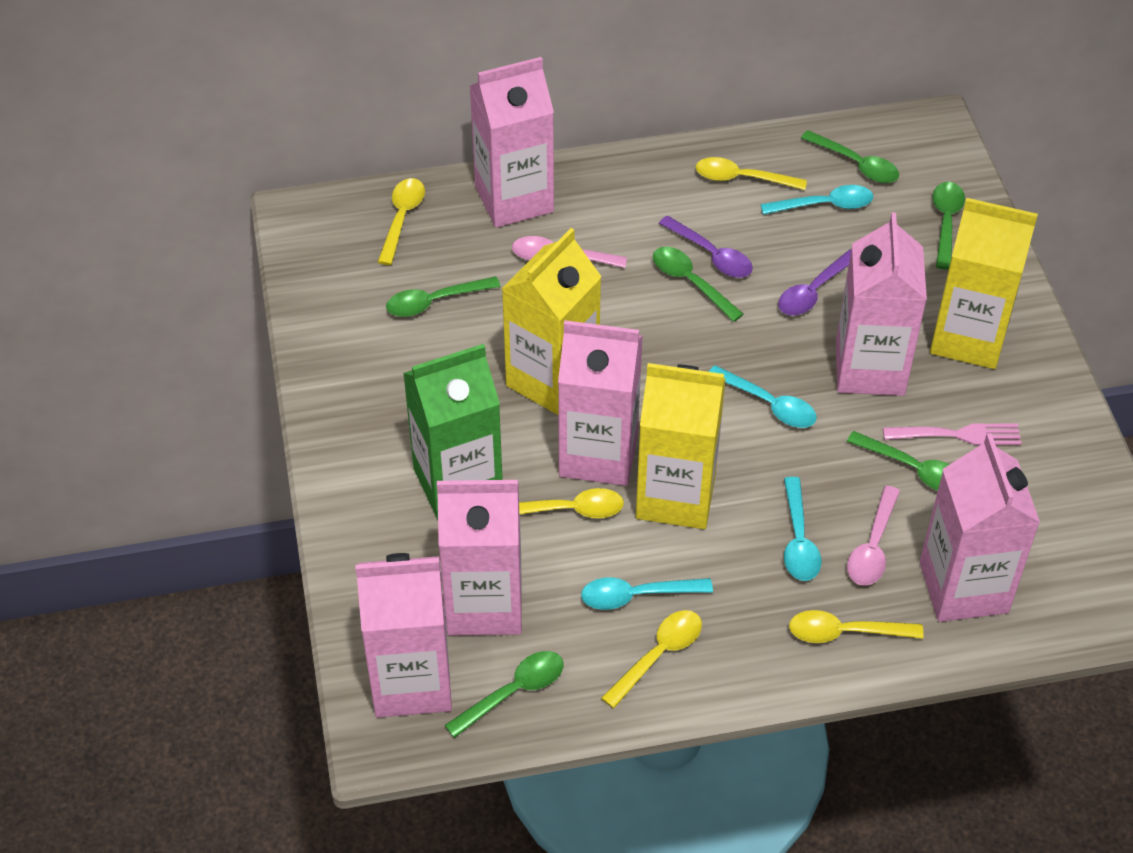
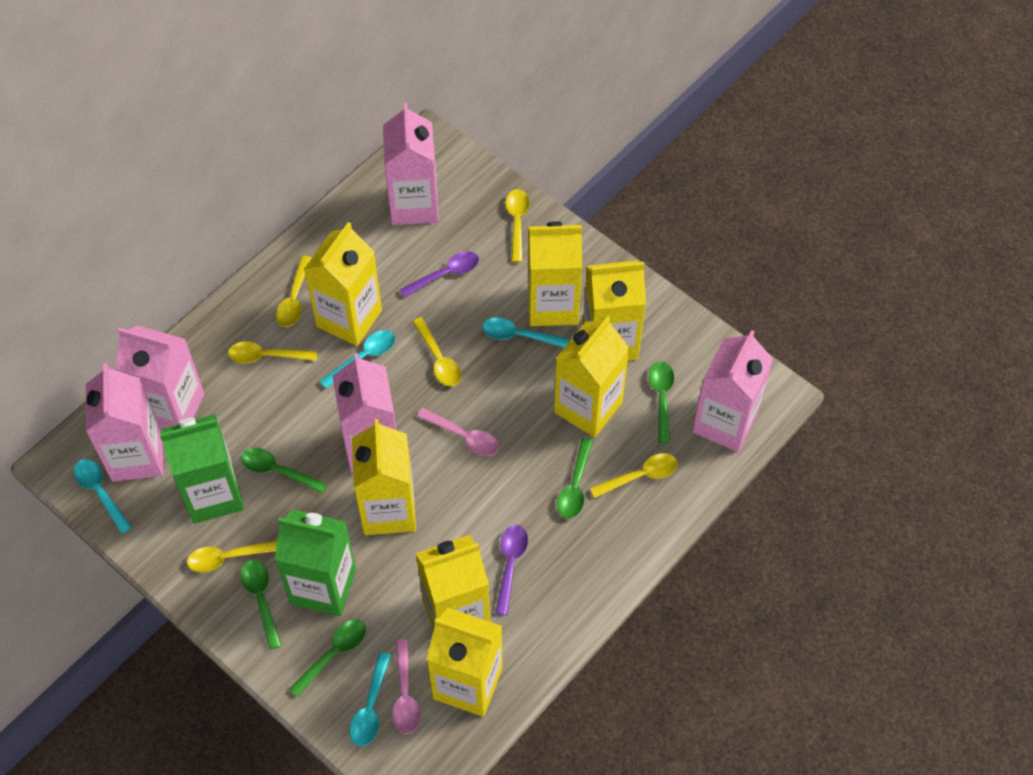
green carton: [403,344,503,519] = 1 -> [160,414,244,524] [275,509,356,616] = 2
green spoon: [386,276,501,317] [444,651,564,738] [653,247,743,322] [801,130,899,183] [847,431,950,491] [933,182,965,270] = 6 -> [241,448,327,494] [241,560,282,650] [289,619,366,697] [557,438,593,518] [649,361,674,444] = 5
pink carton: [355,553,452,718] [437,480,522,636] [470,57,554,228] [558,320,643,486] [836,212,927,396] [920,433,1040,622] = 6 -> [86,363,163,482] [115,325,204,429] [333,353,397,473] [383,103,439,225] [692,330,773,452] = 5
pink fork: [883,424,1022,445] = 1 -> none = 0
yellow carton: [502,228,602,416] [636,363,726,529] [930,198,1038,369] = 3 -> [304,222,382,346] [352,419,416,535] [416,535,490,629] [426,607,503,717] [528,221,582,326] [554,316,630,438] [583,260,646,361] = 7
yellow spoon: [378,178,425,265] [519,488,624,518] [601,610,702,708] [696,157,807,190] [789,610,924,643] = 5 -> [187,540,277,572] [228,341,317,363] [276,256,311,327] [412,317,461,386] [505,189,530,262] [590,453,678,498] = 6

